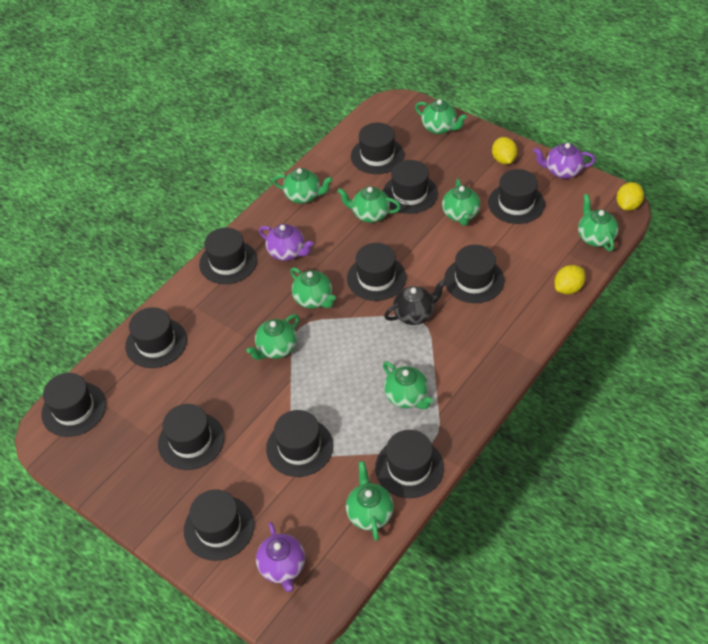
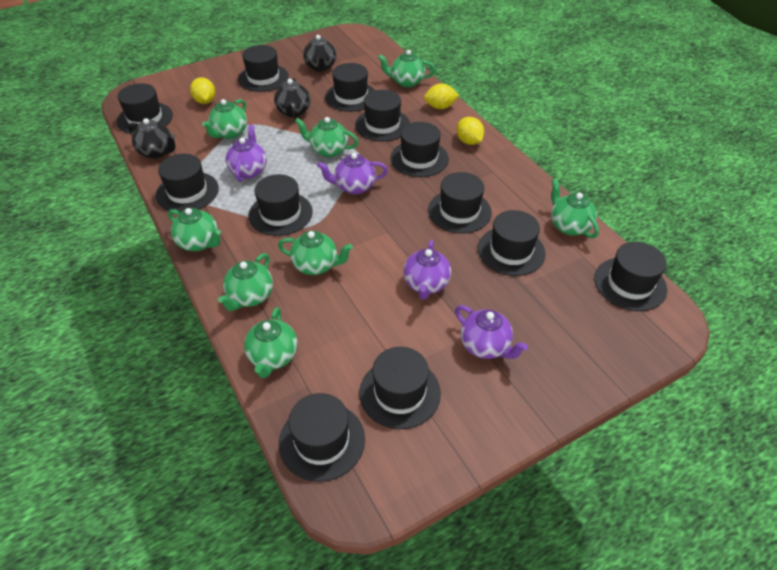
black teapot: [384,280,446,325] = 1 -> [128,118,176,159] [274,78,311,117] [303,35,336,72] = 3
green teapot: [246,314,299,360] [273,168,333,204] [290,267,336,309] [337,186,401,223] [346,461,394,541] [383,362,433,409] [415,99,467,134] [442,179,480,226] [578,194,619,251] = 9 -> [168,208,221,251] [202,99,247,139] [218,253,273,311] [244,307,298,378] [278,231,353,275] [295,117,359,157] [378,50,436,87] [551,179,599,238] = 8
purple teapot: [256,522,305,592] [259,224,313,261] [533,143,596,179] = 3 -> [225,125,267,182] [317,153,388,194] [403,240,451,300] [455,305,528,359] = 4

